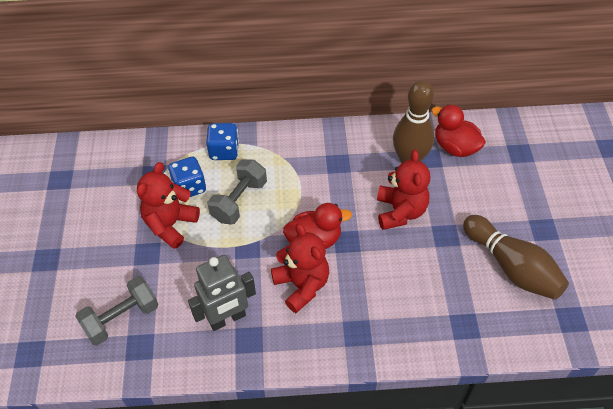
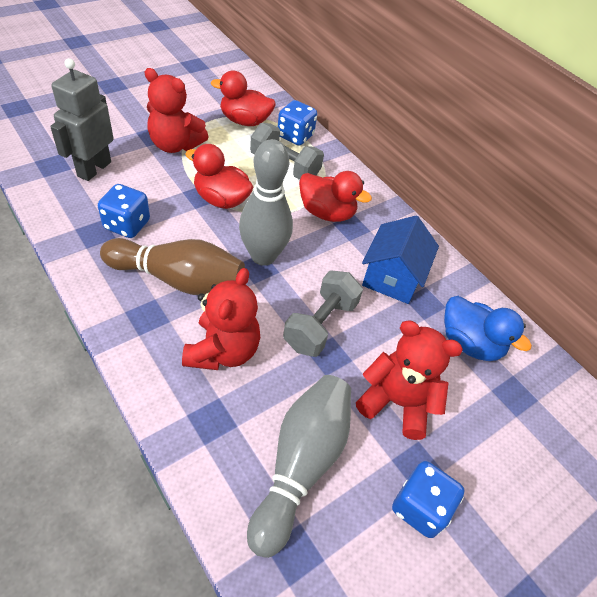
blue dice: [168,157,206,197] [206,123,239,160] = 2 -> [98,184,150,238] [278,100,317,146] [392,461,465,538] = 3
blue duck: none = 0 -> [444,296,532,361] = 1
blue house: none = 0 -> [362,215,439,304] = 1
brown bowling pin: [393,80,434,164] [463,215,569,300] = 2 -> [100,238,245,295] = 1
grey bowling pin: none = 0 -> [239,139,293,266] [247,375,351,558] = 2
red duck: [283,203,352,249] [431,104,486,157] = 2 -> [185,144,254,209] [211,70,276,126] [299,171,372,222] = 3

